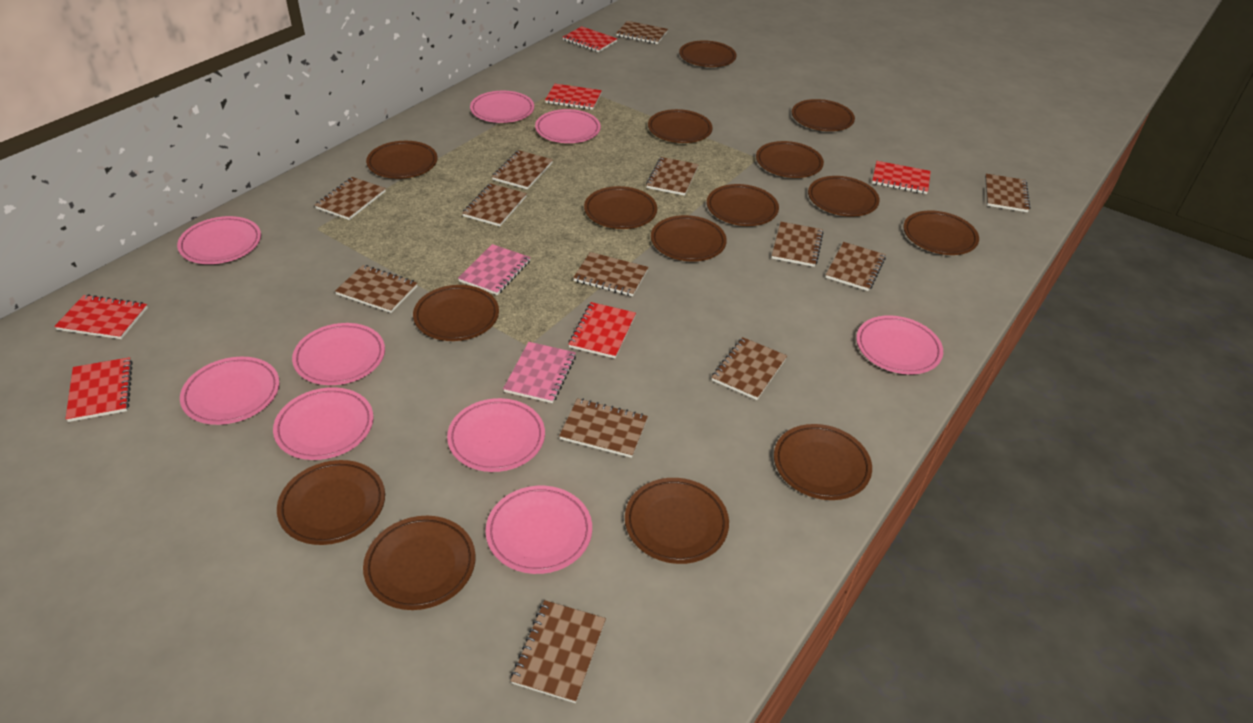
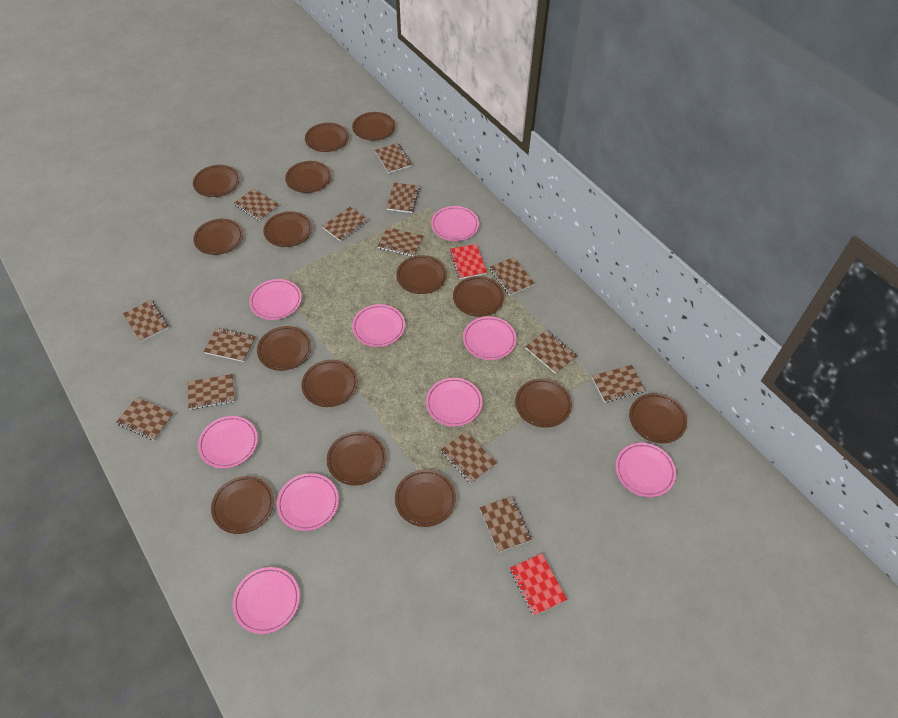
brown notebook: [315,177,386,220] [335,265,418,313] [462,183,527,226] [492,150,553,190] [511,600,606,703] [559,398,648,458] [573,252,648,296] [616,21,668,44] [646,157,699,196] [712,337,787,400] [772,222,824,267] [826,242,886,291] [985,174,1030,212] = 13 -> [116,397,174,441] [123,300,169,342] [188,374,235,410] [203,328,256,362] [234,189,280,222] [322,207,368,242] [375,143,412,173] [378,227,423,257] [386,182,420,213] [441,431,496,483] [480,496,532,553] [489,257,535,295] [525,330,577,374] [592,365,645,403] = 14
pink notebook: [458,244,531,295] [503,342,576,403] = 2 -> none = 0
red notebook: [54,295,148,339] [65,357,133,422] [545,84,602,110] [563,26,617,52] [568,302,636,358] [872,161,931,194] = 6 -> [449,244,487,279] [510,553,567,616] = 2

